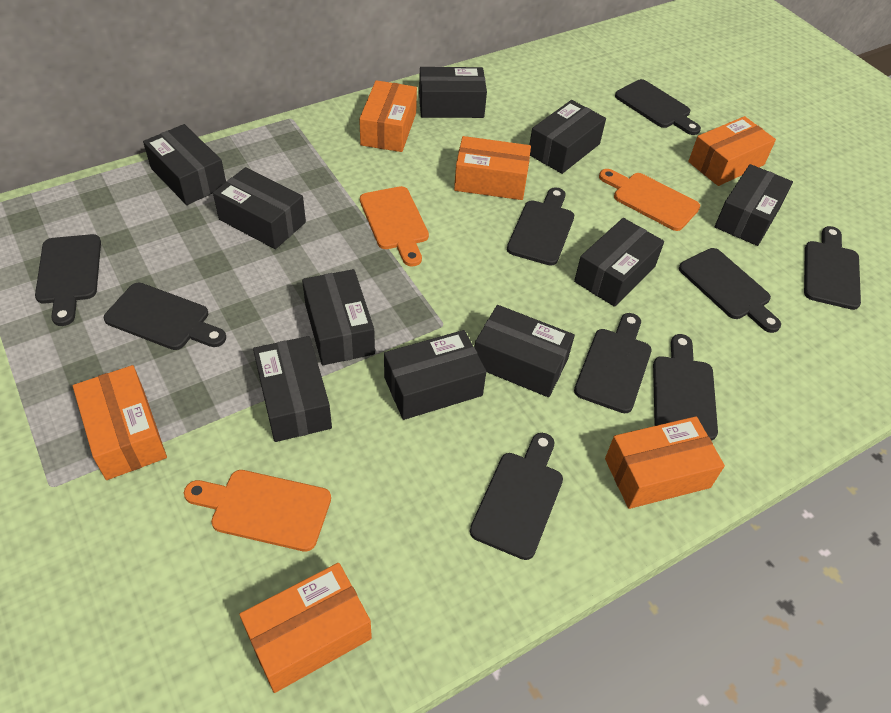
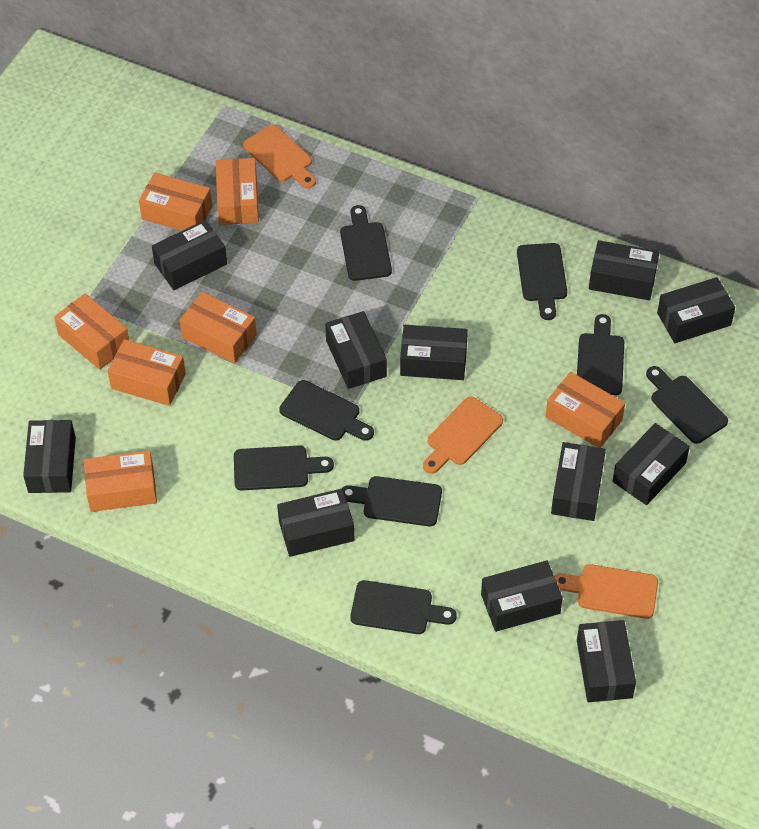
black box: [143,124,226,205] [213,167,306,249] [253,336,332,442] [302,269,375,365] [384,330,486,420] [419,67,487,118] [475,305,575,397] [529,100,606,174] [574,218,664,307] [715,164,793,246] = 10 -> [23,420,76,493] [152,220,227,290] [277,489,355,557] [325,311,387,389] [400,325,468,380] [481,560,563,632] [551,442,606,521] [577,620,636,702] [589,240,659,300] [613,423,690,505] [657,277,735,343] = 11
black cutting board: [35,234,101,326] [104,283,226,350] [470,433,563,560] [507,187,574,266] [574,313,652,413] [615,79,701,135] [653,334,718,441] [679,248,781,333] [804,226,861,310] = 9 -> [234,446,334,491] [279,380,374,441] [340,205,392,281] [341,476,442,526] [350,580,457,634] [517,243,567,320] [577,314,624,395] [646,366,728,444] = 8
orange box: [73,365,167,480] [239,563,372,693] [359,80,417,152] [454,136,531,200] [605,416,725,509] [688,116,776,186] = 6 -> [54,293,129,370] [84,450,157,512] [107,339,186,406] [139,173,212,231] [180,292,257,363] [216,158,259,225] [546,372,625,448] = 7

